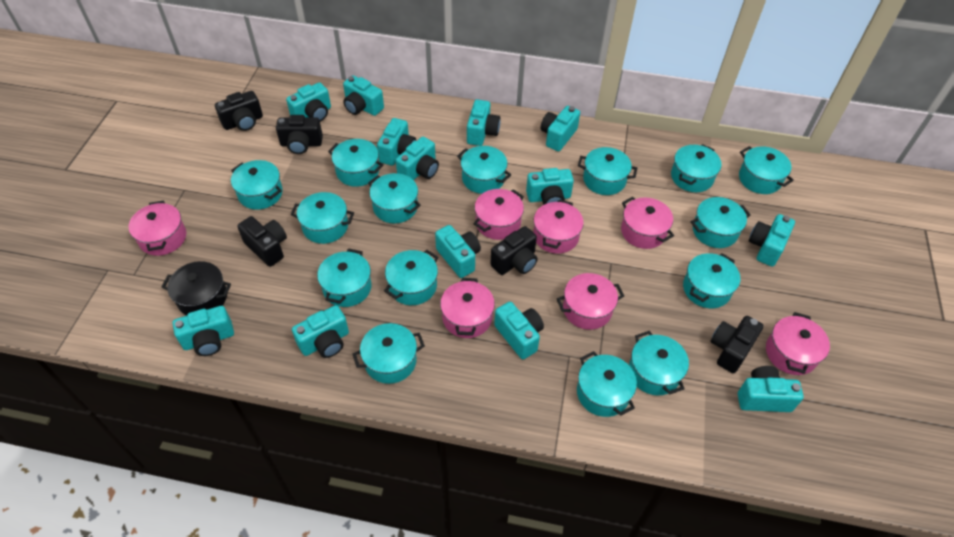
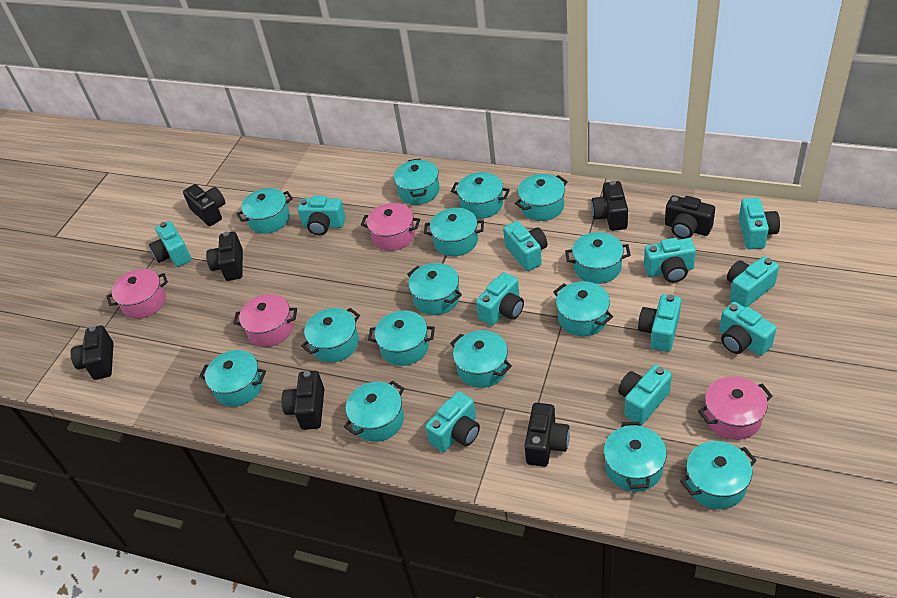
black camera: [215,91,263,131] [237,216,287,267] [276,115,323,154] [490,226,538,275] [711,316,764,373] = 5 -> [70,325,114,380] [183,184,225,226] [206,232,243,281] [281,371,324,430] [524,403,570,467] [591,181,628,231] [665,195,715,239] = 7
black pot: [162,261,231,315] = 1 -> none = 0
pink pot: [129,201,186,256] [440,278,495,338] [474,189,524,240] [533,199,584,254] [557,273,624,330] [621,197,674,249] [766,312,830,375] = 7 -> [106,269,168,319] [233,294,297,347] [361,203,420,251] [698,376,773,440] = 4
turquoise camera: [172,306,234,356] [286,82,331,122] [292,305,349,358] [343,75,384,116] [377,118,416,166] [396,137,439,180] [435,225,481,278] [467,100,500,146] [494,302,544,359] [526,168,574,205] [540,106,580,151] [738,366,804,412] [749,214,795,266] = 13 -> [149,221,191,267] [298,196,346,236] [425,391,480,452] [476,272,524,326] [503,221,547,271] [618,365,672,425] [638,294,681,352] [644,238,696,283] [719,302,776,356] [727,256,779,307] [739,198,780,249] = 11

